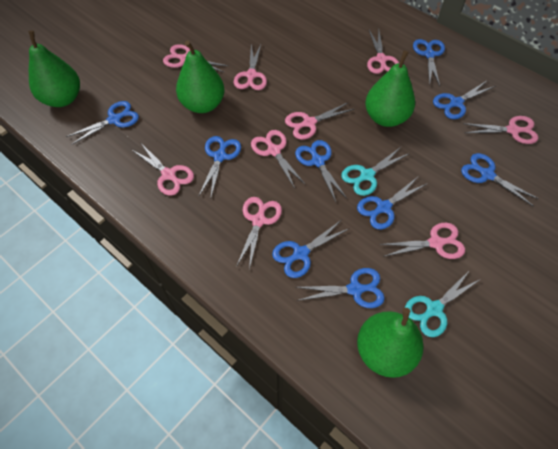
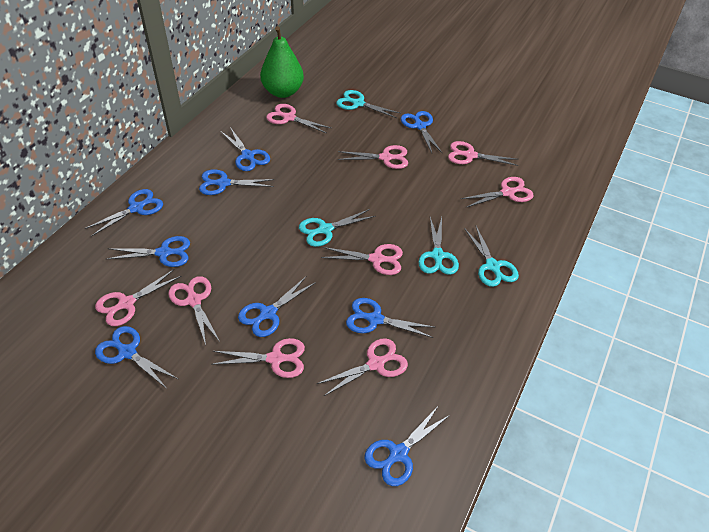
green pear: [28,30,80,107] [176,40,224,113] [357,308,424,378] [365,50,415,127] = 4 -> [260,26,304,98] = 1
turquoise scissors: [341,147,410,196] [405,270,479,337] = 2 -> [299,209,376,247] [336,90,400,118] [418,217,459,275] [464,226,519,287] = 4

